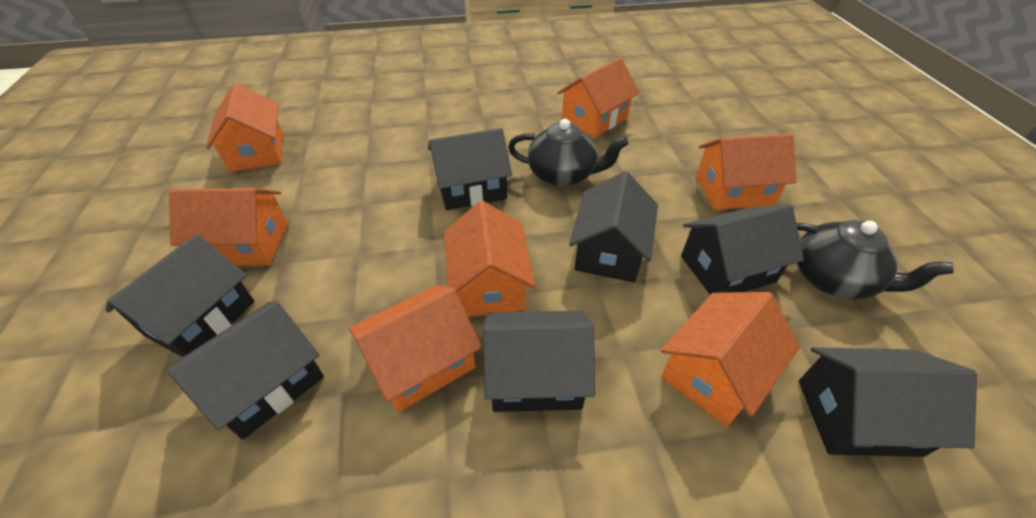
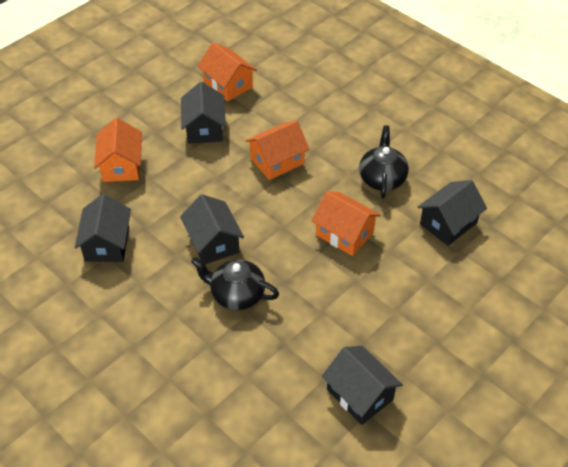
black house: [105,234,255,357] [167,301,324,439] [428,128,512,210] [483,311,595,412] [569,171,658,283] [681,204,804,295] [799,347,977,457] = 7 -> [75,194,131,262] [180,194,244,264] [181,82,226,143] [322,346,403,425] [417,180,487,246] = 5
orange house: [169,188,288,266] [206,83,283,172] [349,285,482,412] [444,201,536,317] [557,58,639,138] [661,292,800,427] [696,134,797,210] = 7 -> [94,118,142,182] [197,42,257,102] [245,121,309,180] [311,191,381,256] = 4

